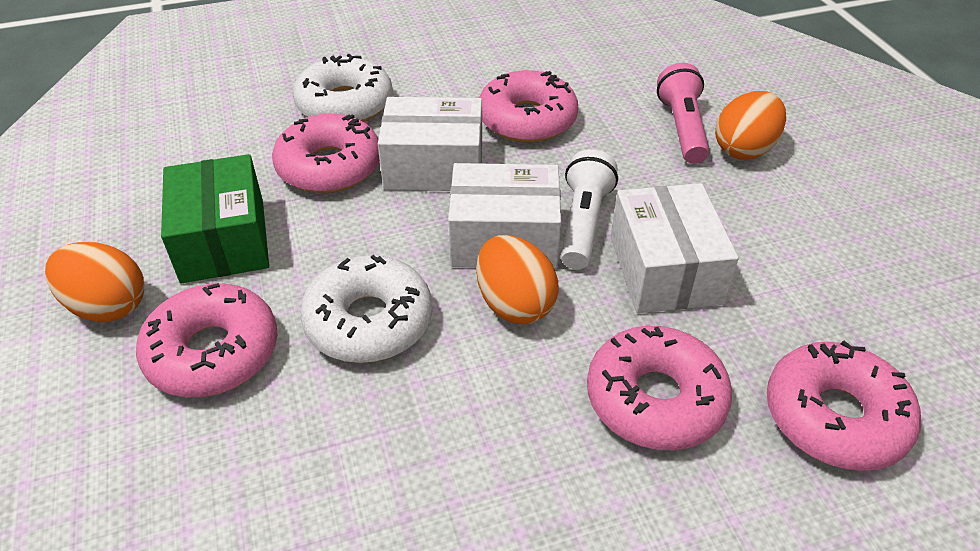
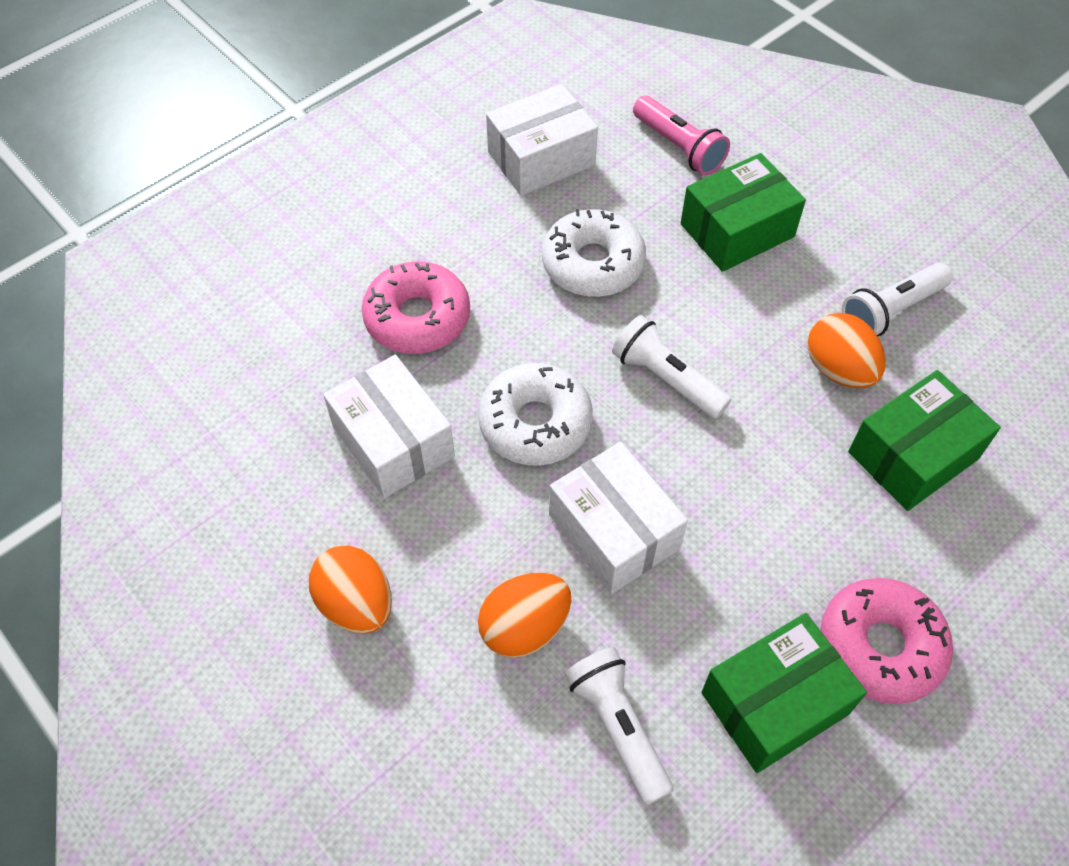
green box: [161,154,269,283] = 1 -> [681,153,806,272] [701,613,867,773] [848,370,1001,511] = 3
pink donut: [136,283,278,397] [272,114,380,193] [479,70,578,143] [587,326,732,450] [767,341,921,471] = 5 -> [362,261,470,354] [820,578,953,704] = 2
white flashlight: [561,149,618,270] = 1 -> [565,647,673,805] [612,315,732,419] [842,263,953,336] = 3

